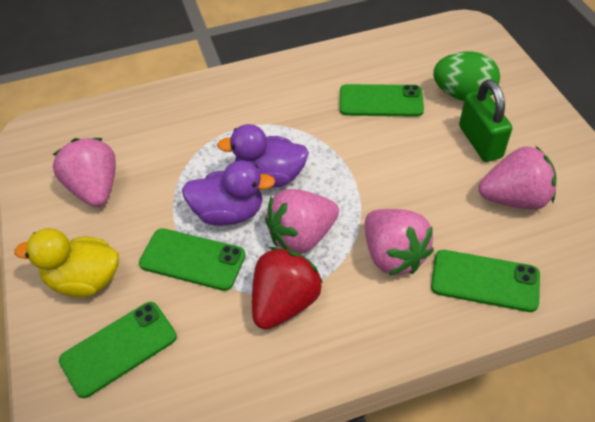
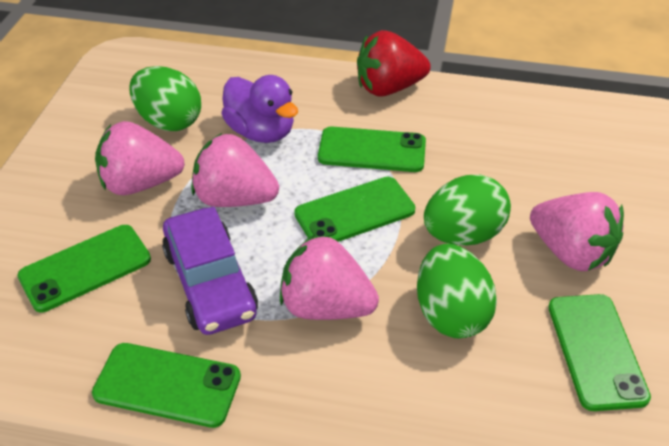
green egg: [433,52,500,101] = 1 -> [130,66,201,131] [417,244,497,339] [424,175,511,246] = 3
green padlock: [459,80,512,162] = 1 -> none = 0
green phone: [59,302,177,398] [139,228,245,291] [340,84,424,117] [431,250,540,312] = 4 -> [18,225,151,312] [92,343,241,428] [294,177,416,242] [318,126,426,172] [548,294,651,411] = 5
purple car: none = 0 -> [162,207,258,335] = 1
purple duck: [182,160,275,226] [217,124,309,188] = 2 -> [221,75,298,143] = 1
yellow duck: [15,228,119,297] = 1 -> none = 0

